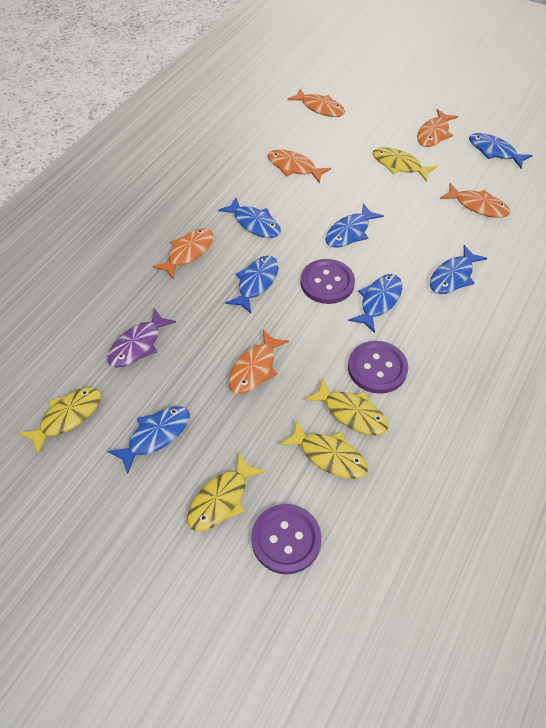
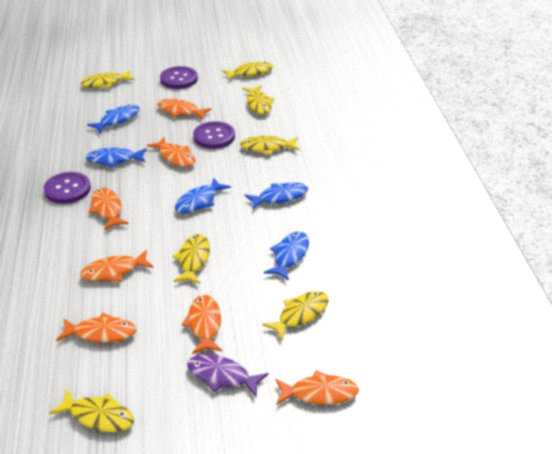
blue fish: [107,406,190,474] [218,198,281,238] [226,256,278,313] [325,203,384,248] [348,274,402,333] [430,245,487,294] [469,133,533,168] = 7 -> [86,148,147,168] [87,105,139,133] [175,178,231,213] [244,183,308,209] [264,232,309,281] = 5
orange fish: [152,228,214,280] [229,329,289,394] [268,150,331,184] [287,88,345,117] [417,109,458,147] [440,183,510,218] = 6 -> [56,313,137,343] [80,250,154,282] [88,188,129,230] [147,137,196,167] [157,99,212,120] [182,295,222,354] [275,370,359,405] = 7
yellow fish: [19,388,101,455] [187,453,265,531] [280,421,368,479] [305,378,388,435] [372,147,437,182] = 5 -> [49,389,134,433] [81,70,135,88] [172,234,210,284] [222,62,273,80] [240,136,299,155] [242,85,274,114] [262,291,328,340] = 7

